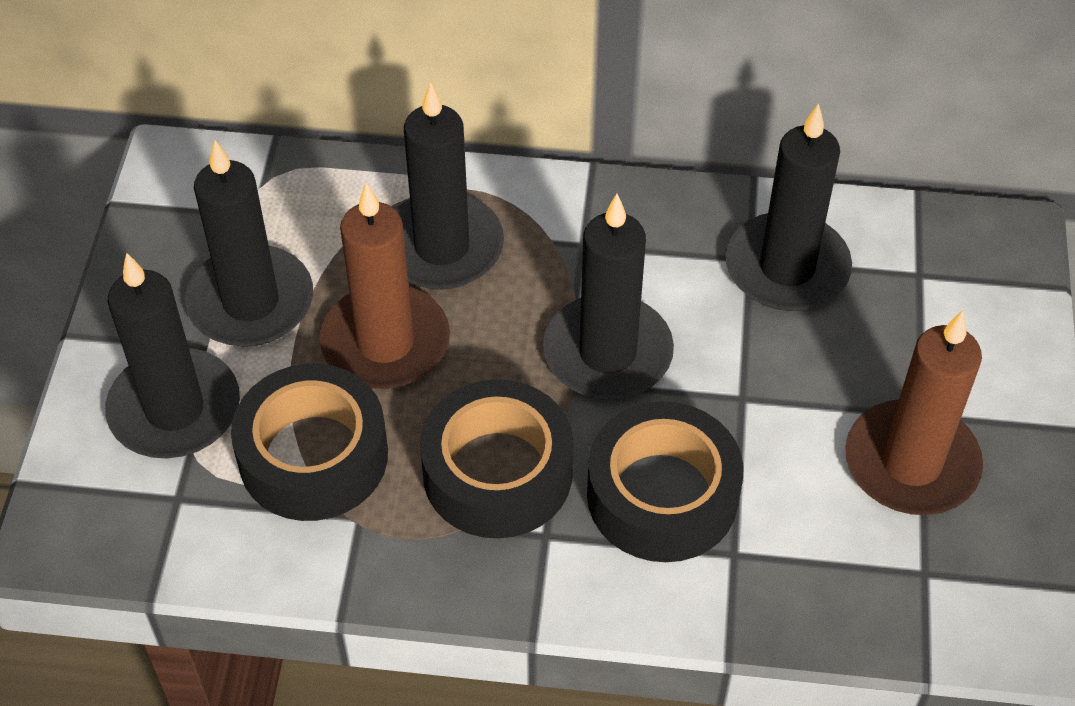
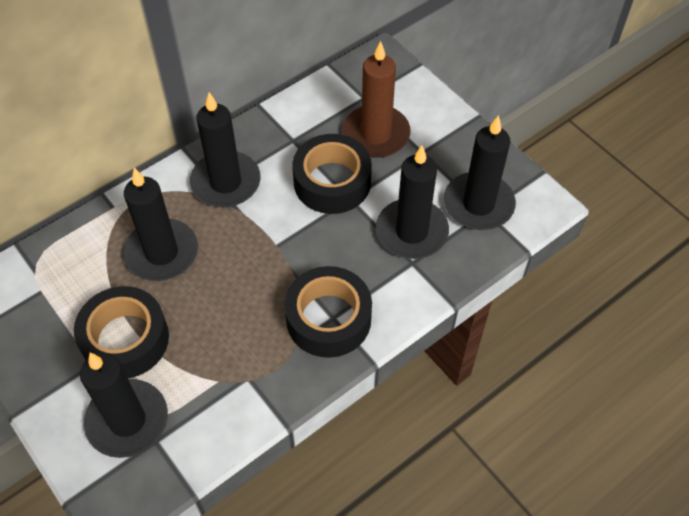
brown candle: [319,183,450,389] [845,310,983,515] = 2 -> [343,41,411,158] = 1

